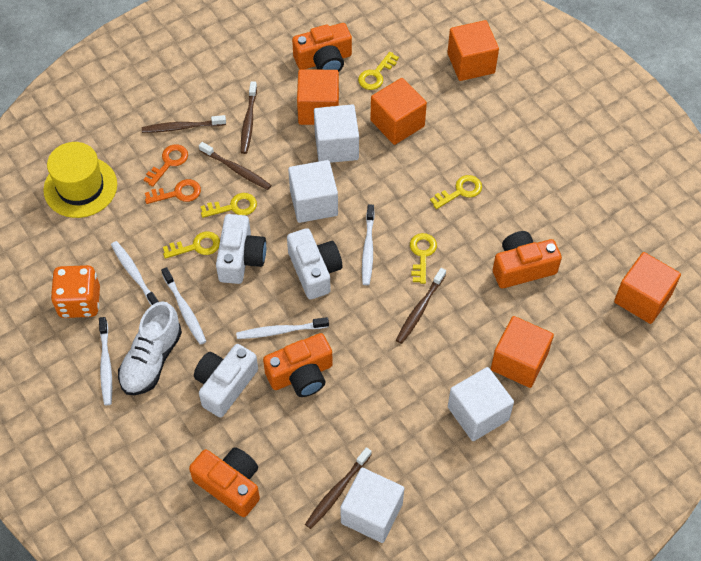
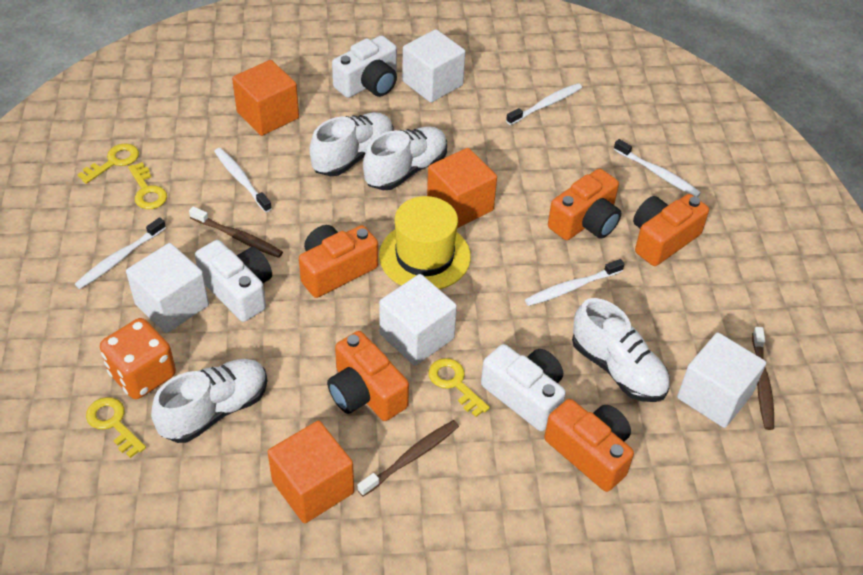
brown toothbrush: [142,115,226,133] [199,142,271,190] [241,81,257,154] [305,447,372,529] [396,268,446,344] = 5 -> [189,206,283,258] [357,420,459,497] [752,327,774,430] = 3
orange camera: [189,447,260,517] [263,333,333,397] [292,23,352,72] [493,231,562,288] = 4 -> [299,225,378,298] [327,331,409,421] [544,399,634,492] [548,169,621,240] [633,194,709,266] = 5
orange cube: [297,69,339,125] [370,78,427,145] [447,20,499,81] [491,316,554,388] [614,252,681,324] = 5 -> [232,60,299,136] [268,421,354,523] [427,148,497,228] = 3
orange key: [143,144,188,187] [145,179,201,204] = 2 -> none = 0
white shoe: [118,301,182,395] = 1 -> [151,359,267,443] [309,112,393,176] [363,126,447,190] [572,298,670,402] = 4
yellow key: [163,232,220,259] [201,193,257,218] [358,52,399,90] [410,233,437,284] [430,175,482,209] = 5 -> [77,143,139,184] [86,397,146,458] [128,162,167,209] [428,358,490,417] = 4

